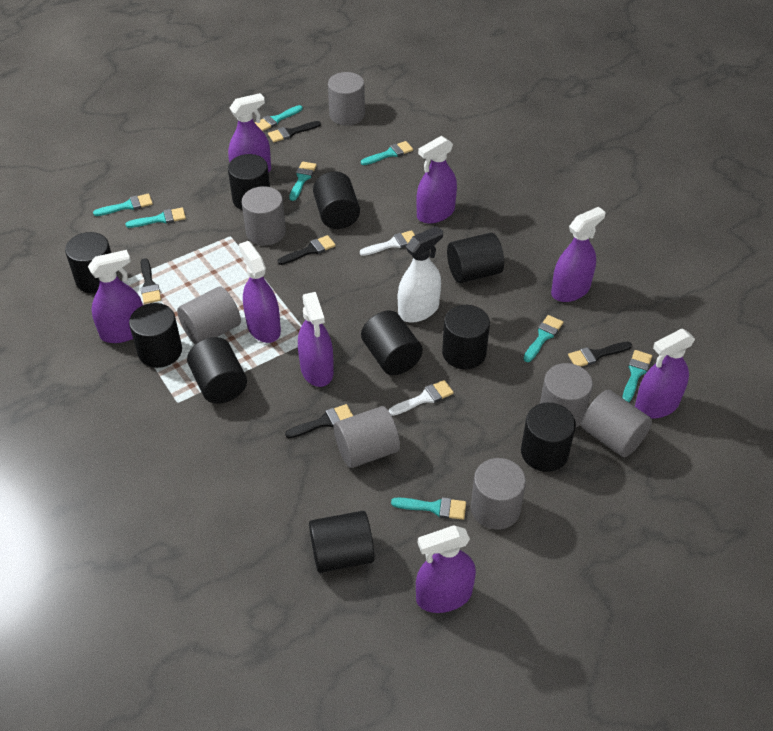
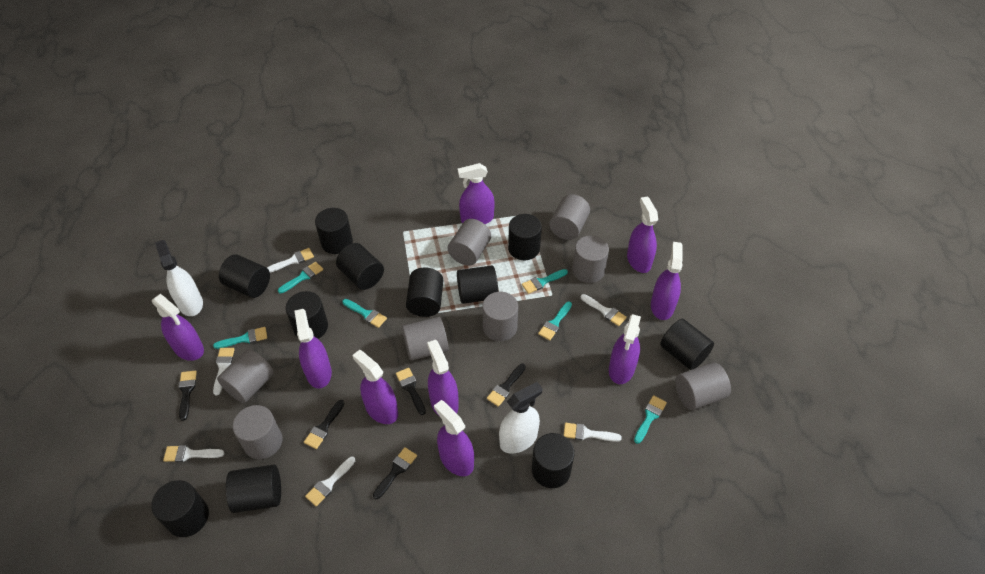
black cylinder: [65,232,117,293] [129,303,182,368] [187,337,247,404] [228,154,270,210] [309,511,375,573] [313,171,360,229] [361,310,423,375] [442,305,490,369] [447,233,504,283] [521,403,576,472] = 10 -> [151,480,209,537] [219,254,270,298] [226,465,281,513] [286,291,328,339] [315,208,353,254] [336,243,384,290] [406,268,443,317] [457,265,498,304] [508,214,542,260] [532,433,575,488] [660,319,714,370] = 11
grey cylinder: [177,287,241,344] [242,186,286,246] [328,72,365,126] [334,406,400,468] [471,458,526,530] [540,363,593,428] [581,390,652,457] = 7 -> [217,349,274,403] [233,405,282,459] [402,317,448,361] [448,219,491,266] [482,292,518,341] [549,194,590,240] [572,236,609,283] [675,362,731,410] = 8
purple spray bottle: [88,250,143,343] [228,93,271,173] [239,241,281,343] [298,292,334,387] [416,136,457,224] [416,525,476,613] [551,207,605,302] [635,329,695,419] = 8 -> [152,294,204,361] [295,309,332,389] [352,350,398,424] [427,340,459,416] [434,400,474,476] [458,163,495,224] [609,314,641,384] [627,196,658,273] [651,242,682,320] = 9
turquoise brush: [93,193,153,216] [125,207,186,228] [255,105,303,131] [289,161,317,201] [361,141,413,165] [391,497,466,520] [523,315,563,362] [622,350,652,402] = 8 -> [213,327,267,349] [278,262,323,293] [342,299,387,328] [522,269,568,294] [538,302,572,340] [634,395,667,444] = 6
white brush: [360,230,415,256] [389,380,454,416] = 2 -> [163,445,225,462] [213,348,235,395] [267,248,314,273] [305,457,355,507] [563,423,622,442] [581,294,627,326] = 6
white spray bottle: [398,226,443,323] = 1 -> [155,240,203,316] [499,382,543,454] = 2

